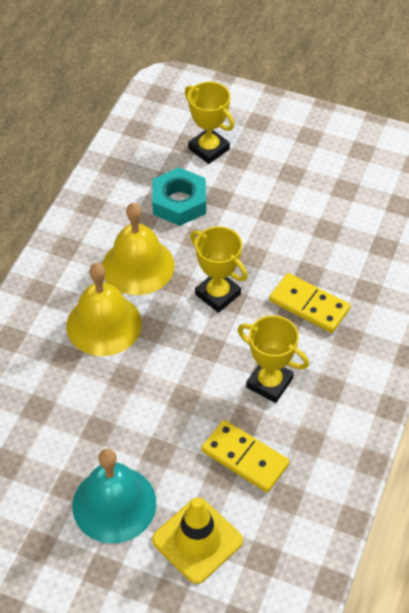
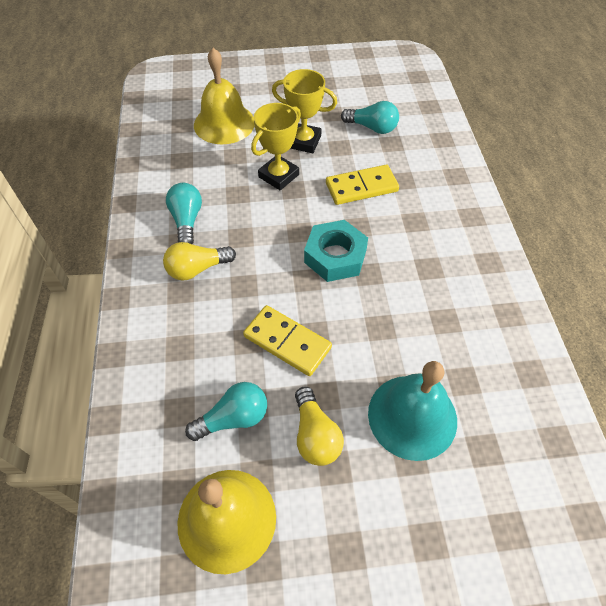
turquoise light bulb: none = 0 -> [166,183,202,244] [185,382,267,441] [341,101,399,134] = 3
yellow light bulb: none = 0 -> [163,242,236,281] [295,387,344,466] = 2
yellow traffic cone: [152,498,243,584] = 1 -> none = 0
yellow trophy: [185,82,235,164] [190,226,248,313] [238,315,309,403] = 3 -> [251,103,301,190] [272,69,337,153] = 2

